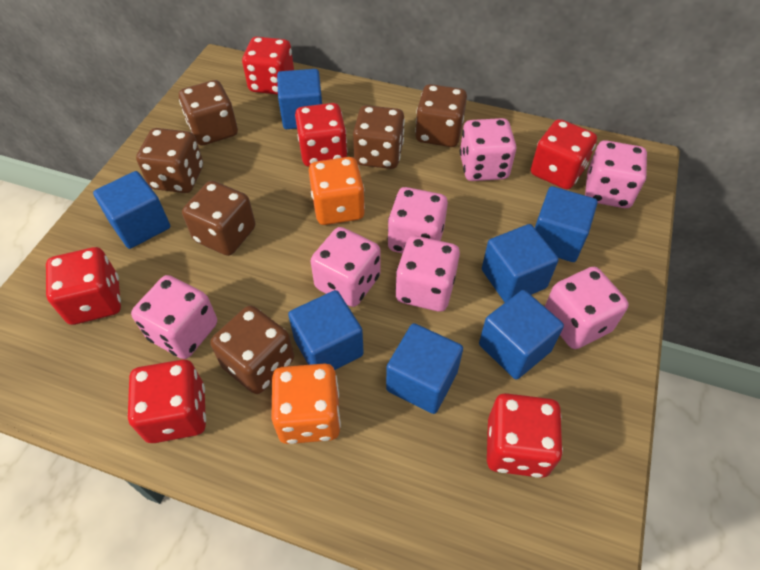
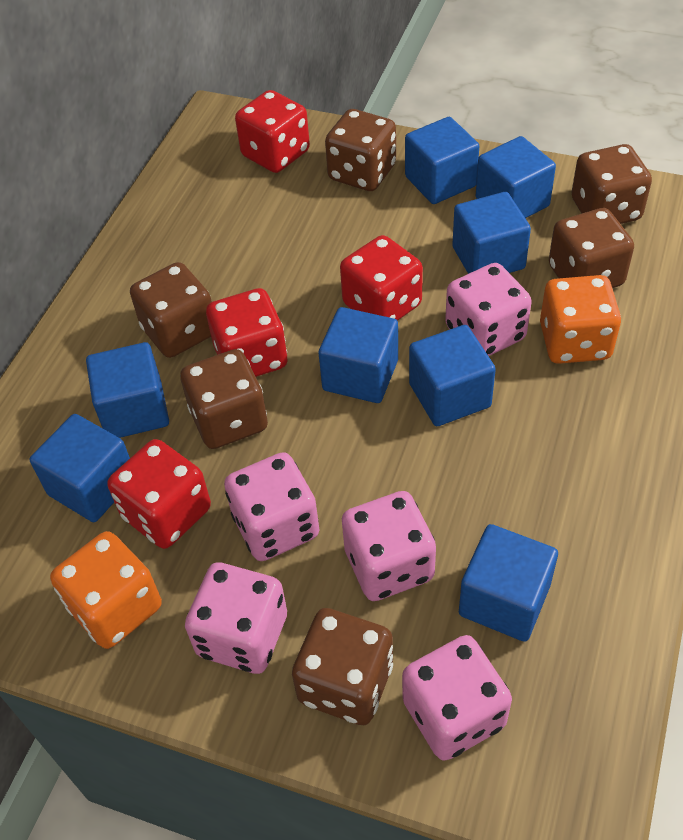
blue cube: [93,171,170,249] [277,69,322,129] [288,290,364,370] [386,323,463,414] [479,290,564,379] [482,224,559,302] [535,186,598,262] = 7 -> [29,414,130,522] [86,342,169,438] [319,307,398,403] [405,117,479,204] [409,325,496,426] [452,192,531,274] [459,524,558,642] [476,136,556,218] = 8
pink dice: [131,275,217,359] [311,227,381,307] [388,187,448,253] [395,236,460,312] [460,118,516,181] [545,267,629,349] [585,140,647,208] = 7 -> [185,562,287,674] [224,452,319,561] [342,491,436,601] [402,635,512,761] [445,263,532,356] = 5
red dice: [46,247,121,325] [128,359,206,443] [242,37,294,95] [295,103,347,167] [487,393,563,478] [531,119,597,189] = 6 -> [107,439,211,549] [206,288,287,377] [235,90,310,173] [340,235,423,321] = 4

